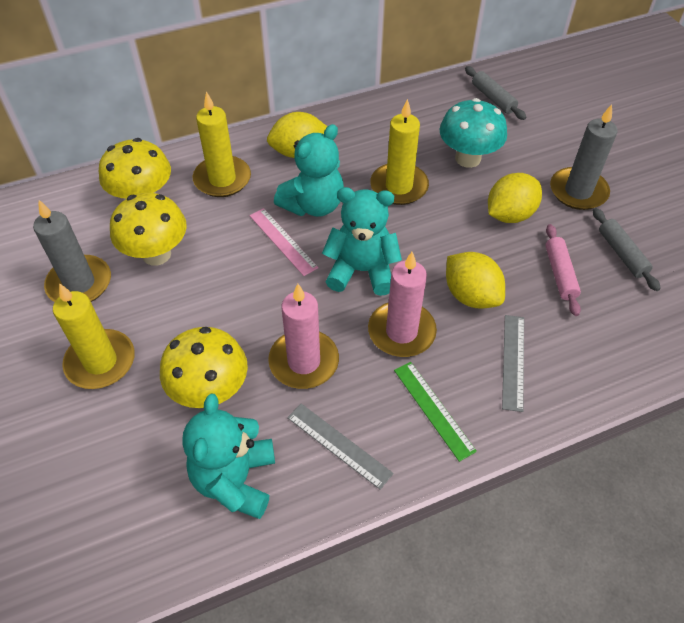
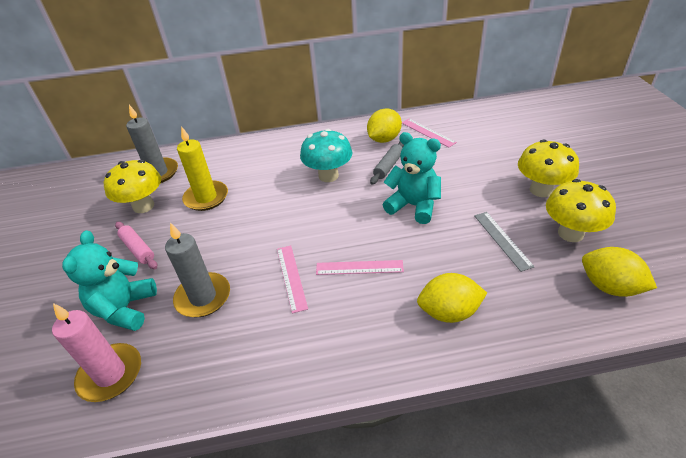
green ruler: [394,362,477,462] = 1 -> none = 0
grey rolling pin: [465,66,527,120] [593,208,661,291] = 2 -> [370,141,404,185] = 1
grey ruler: [287,404,394,490] [502,315,524,412] = 2 -> [474,212,535,272] = 1
pink candle: [268,284,339,389] [368,252,437,357] = 2 -> [52,303,141,402] = 1
pink ruler: [249,208,319,276] = 1 -> [277,246,308,313] [316,260,404,275] [402,119,457,147] = 3
turquoise teddy bear: [182,393,275,519] [274,124,344,217] [322,187,402,296] = 3 -> [62,230,157,331] [383,132,441,224] = 2
yellow candle: [53,283,135,389] [193,91,251,197] [370,99,429,205] = 3 -> [177,126,228,211] = 1

